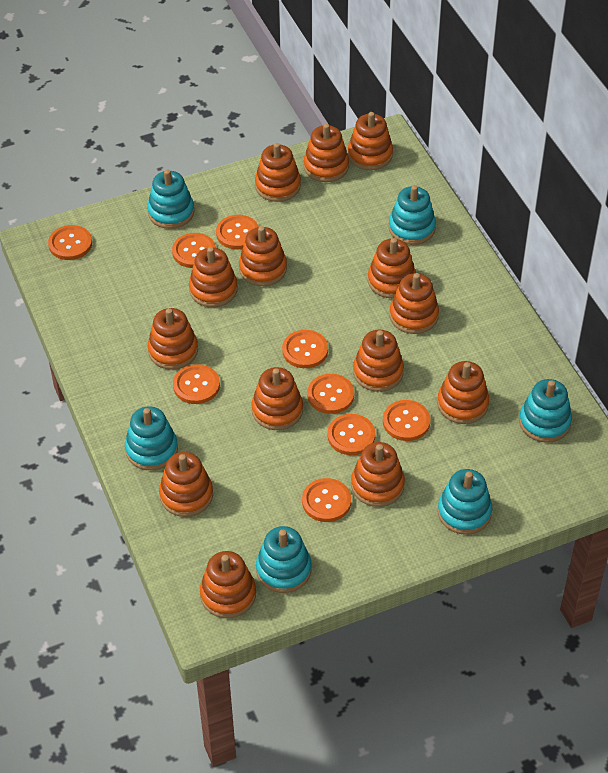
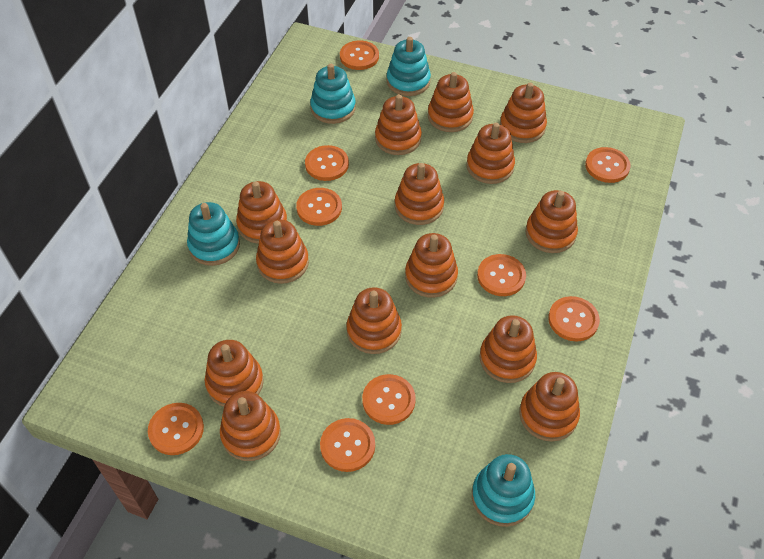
turquoise stacking toy: [125,406,178,470] [147,169,194,229] [256,526,312,593] [389,185,436,245] [437,469,492,535] [519,379,572,443] = 6 -> [187,202,240,266] [310,64,356,124] [387,37,431,96] [472,454,535,527] = 4

